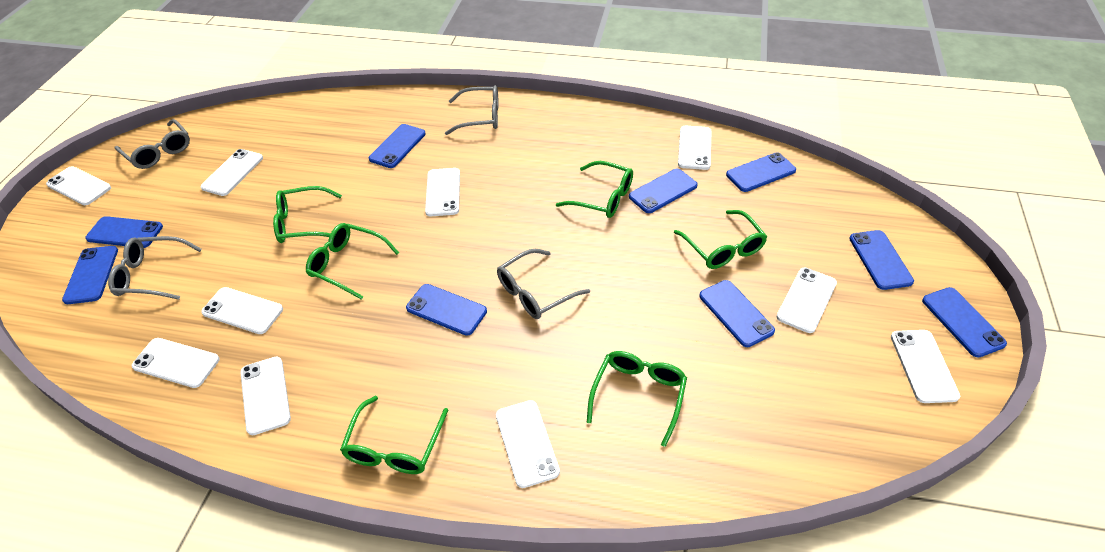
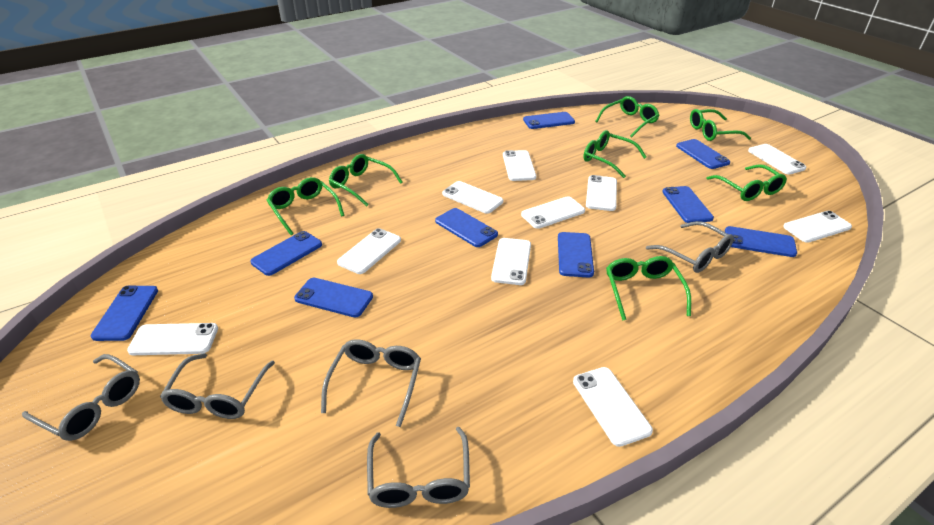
green glasses: [273,186,342,243] [306,223,399,300] [340,396,448,474] [556,161,633,218] [587,351,687,447] [674,210,767,269] = 6 -> [267,177,344,235] [329,154,403,206] [583,130,647,178] [595,96,659,138] [606,256,691,321] [690,109,751,141] [706,164,787,201] = 7
grey glasses: [108,236,202,300] [115,119,190,169] [445,85,499,135] [497,249,590,319] = 4 -> [22,354,140,441] [160,353,275,419] [321,339,421,427] [367,427,470,508] [646,221,734,273] = 5

